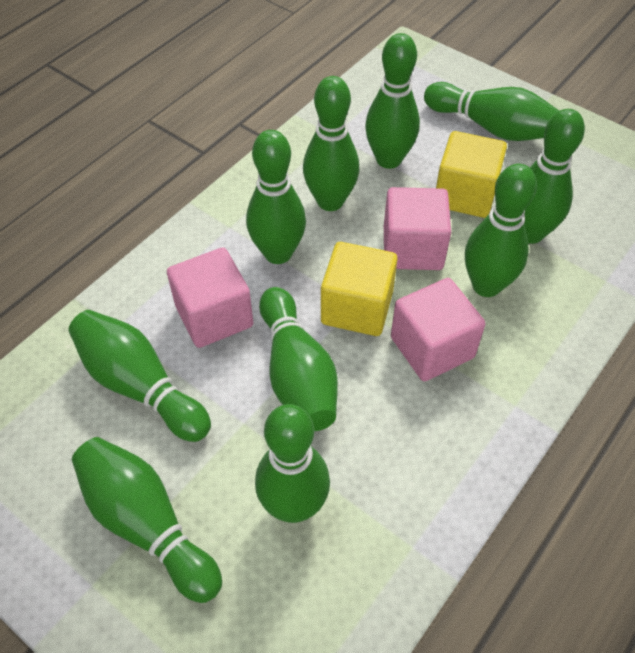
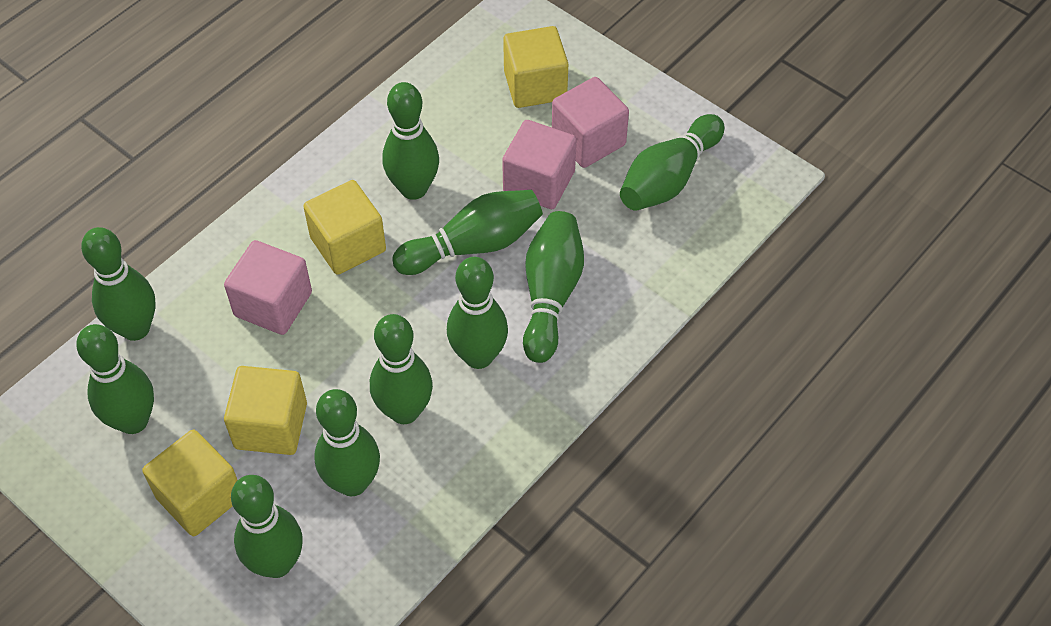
yellow cube: [321,242,397,336] [436,131,507,218] = 2 -> [142,430,238,536] [224,366,307,455] [303,180,386,275] [503,26,568,108] = 4

